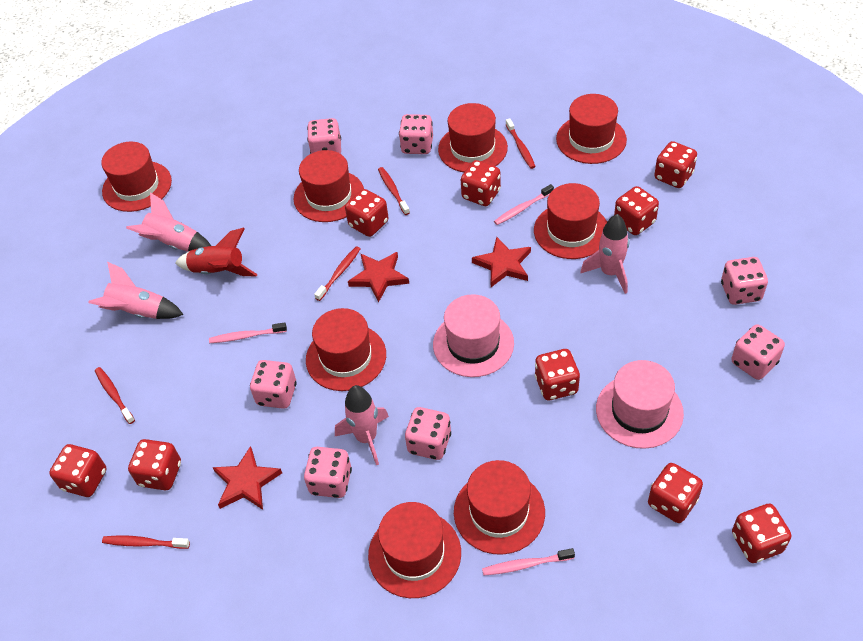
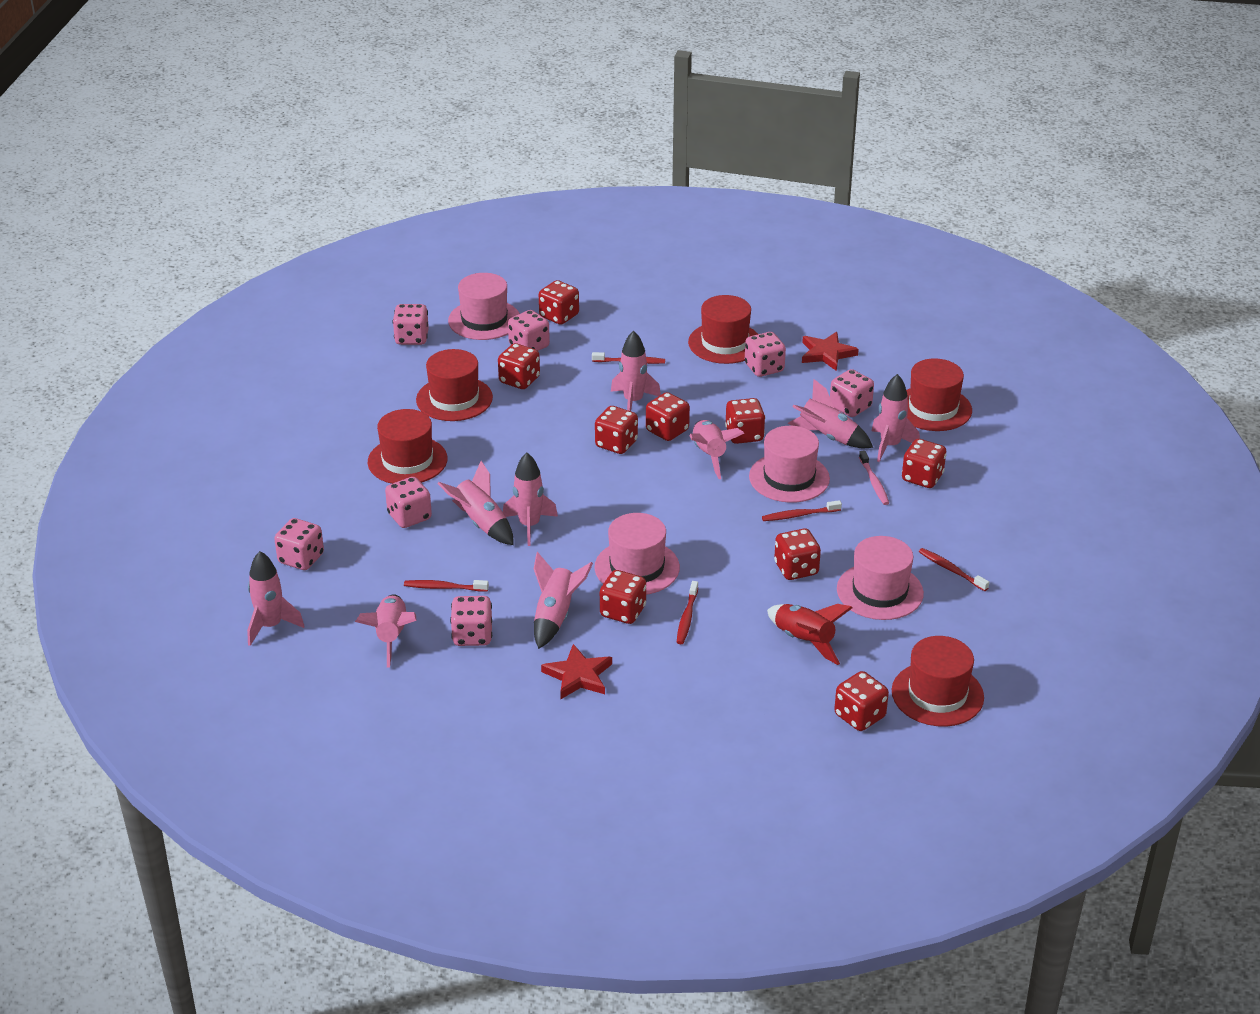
pink hat: [433,294,514,377] [596,360,684,449] = 2 -> [448,273,520,340] [595,513,680,595] [749,426,830,503] [837,536,924,620] = 4
pink rocket: [88,262,184,319] [126,193,211,252] [335,385,389,465] [580,214,629,294] = 4 -> [247,551,304,646] [355,594,417,667] [437,461,513,545] [503,453,558,546] [534,552,593,649] [611,331,661,411] [690,420,745,479] [788,379,873,448] [872,374,920,462] = 9
pink toothbrush: [209,322,287,343] [482,548,575,576] [494,184,554,225] = 3 -> [859,450,889,505] = 1
red hat: [101,142,172,212] [294,150,364,222] [306,308,386,391] [368,502,461,598] [438,103,508,172] [454,460,545,555] [534,183,607,259] [556,94,627,164] = 8 -> [368,409,447,484] [416,349,493,421] [688,295,758,364] [892,636,984,727] [906,358,972,431] = 5
red star: [213,446,282,510] [348,252,409,302] [472,237,531,287] = 3 -> [541,644,612,699] [802,332,859,371] = 2

